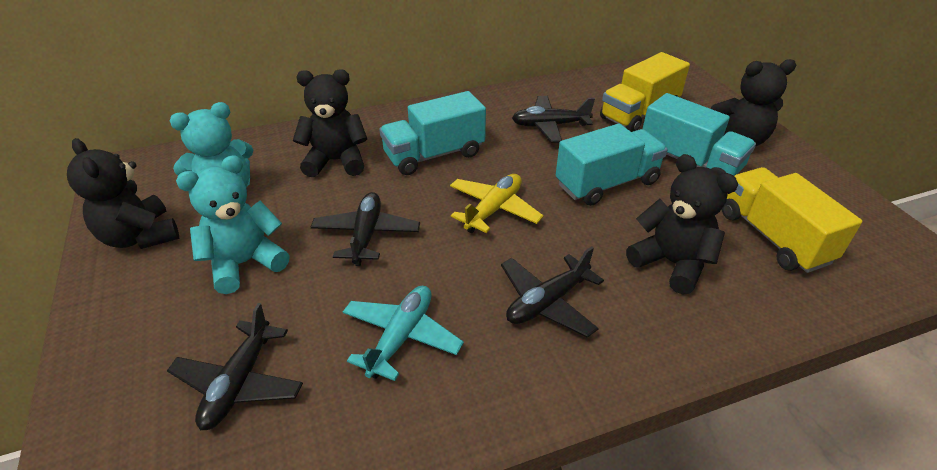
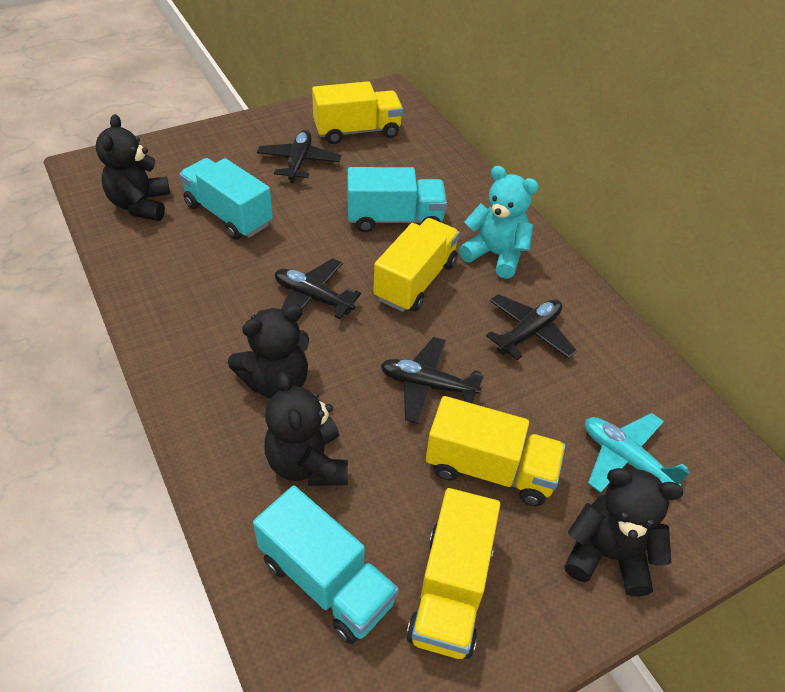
turquoise teddy bear: [170,102,253,187] [176,155,290,294] = 2 -> [459,166,539,279] = 1
yellow plane: [450,174,544,233] = 1 -> none = 0
yellow truck: [600,52,690,132] [722,167,862,273] = 2 -> [312,81,403,144] [373,218,460,312] [407,488,500,659] [426,396,566,506] = 4

